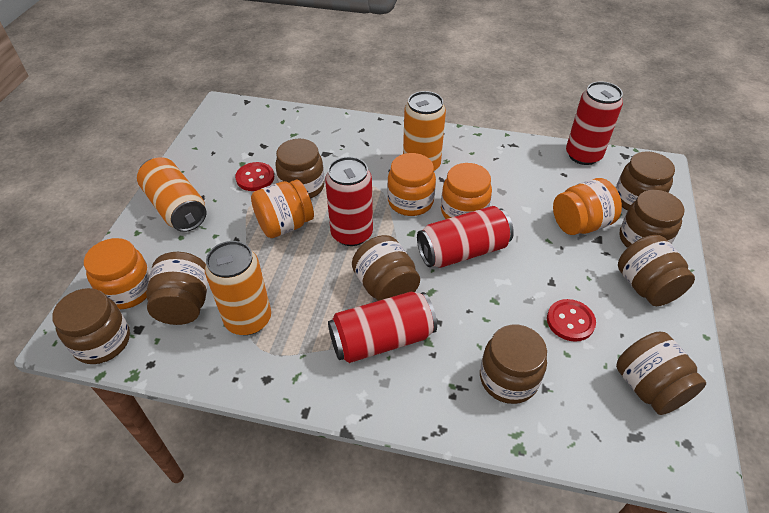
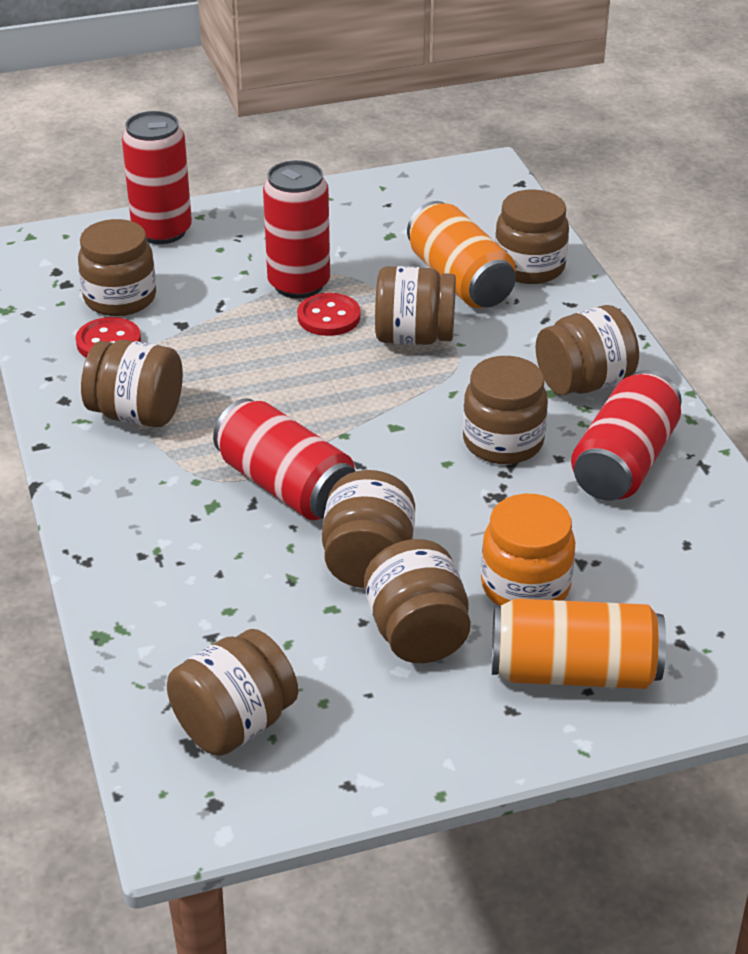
orange can: [137,157,206,232] [205,241,271,335] [403,91,446,171] = 3 -> [407,201,516,308] [492,599,666,689] = 2
orange jar: [84,238,151,309] [251,179,314,238] [387,153,436,216] [441,163,492,219] [553,178,622,235] = 5 -> [481,494,575,605] = 1

